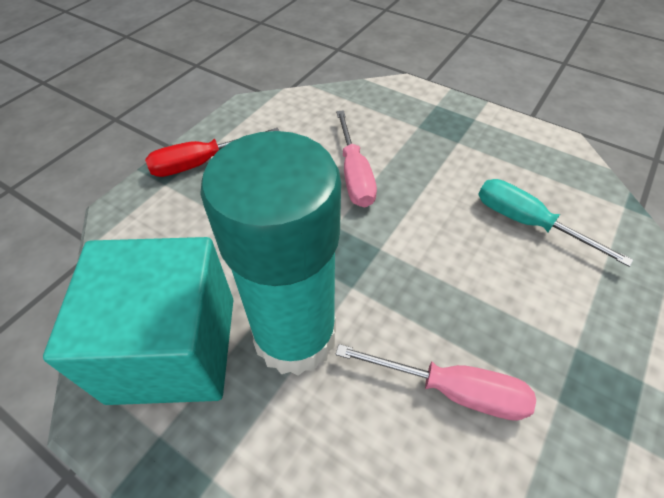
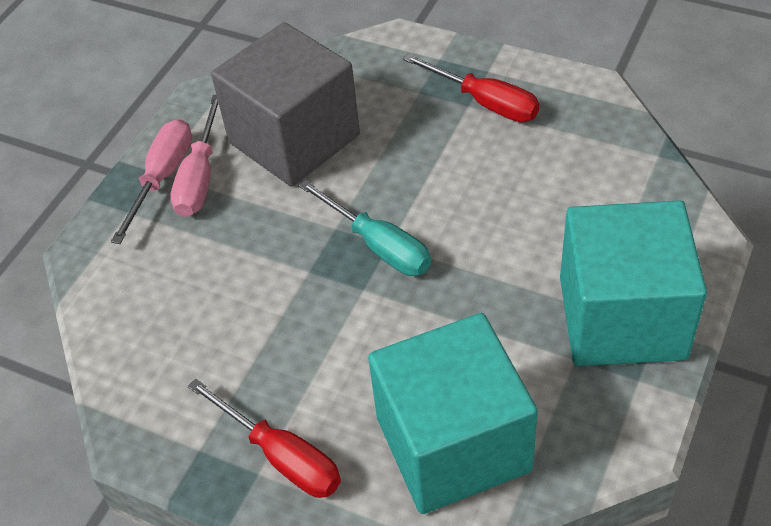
grey cube: none = 0 -> [211,22,360,186] = 1
red screwdriver: [145,128,279,177] = 1 -> [188,378,341,498] [403,54,539,122] = 2
turquoise cube: [43,237,233,405] = 1 -> [368,313,538,514] [560,200,707,366] = 2
turquoise glue stick: [200,131,341,376] = 1 -> none = 0

